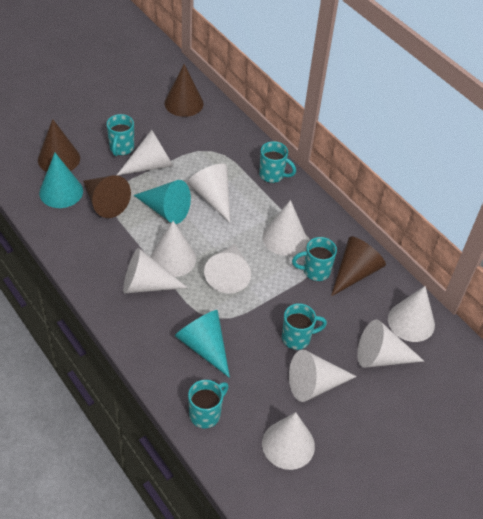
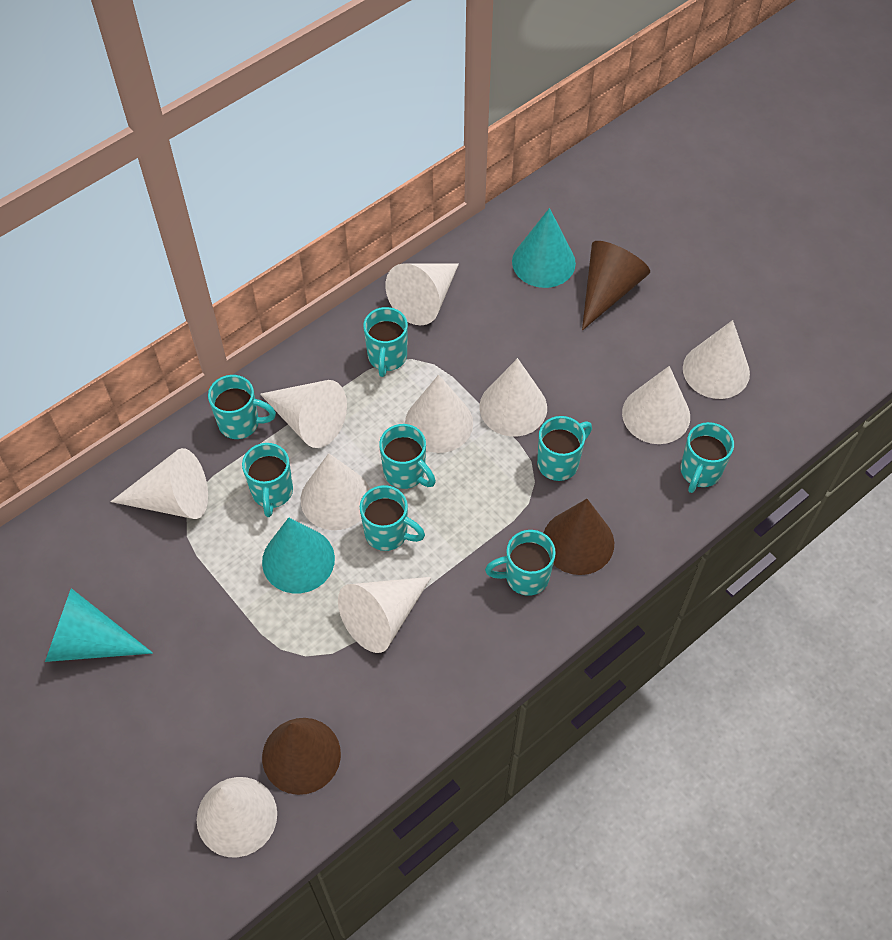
brown cone: [38,119,80,172] [83,175,131,218] [165,64,203,117] [331,236,386,296] = 4 -> [262,718,341,795] [544,499,614,575] [582,241,650,331] = 3
turquoise mug: [107,114,134,156] [188,380,229,428] [259,141,296,183] [282,303,327,350] [292,237,337,281] = 5 -> [208,375,276,439] [242,443,293,517] [360,485,425,551] [363,307,408,377] [379,424,436,489] [485,530,556,596] [537,416,592,481] [681,422,734,493] = 8

